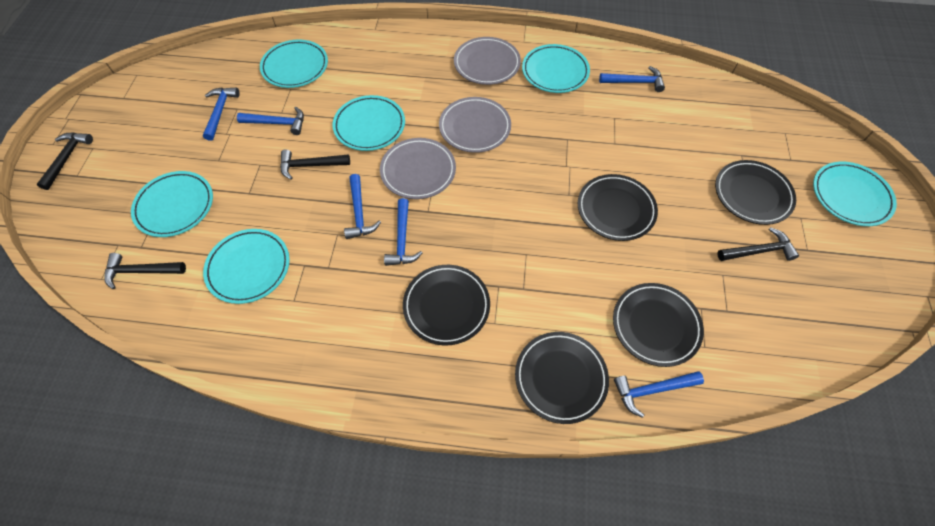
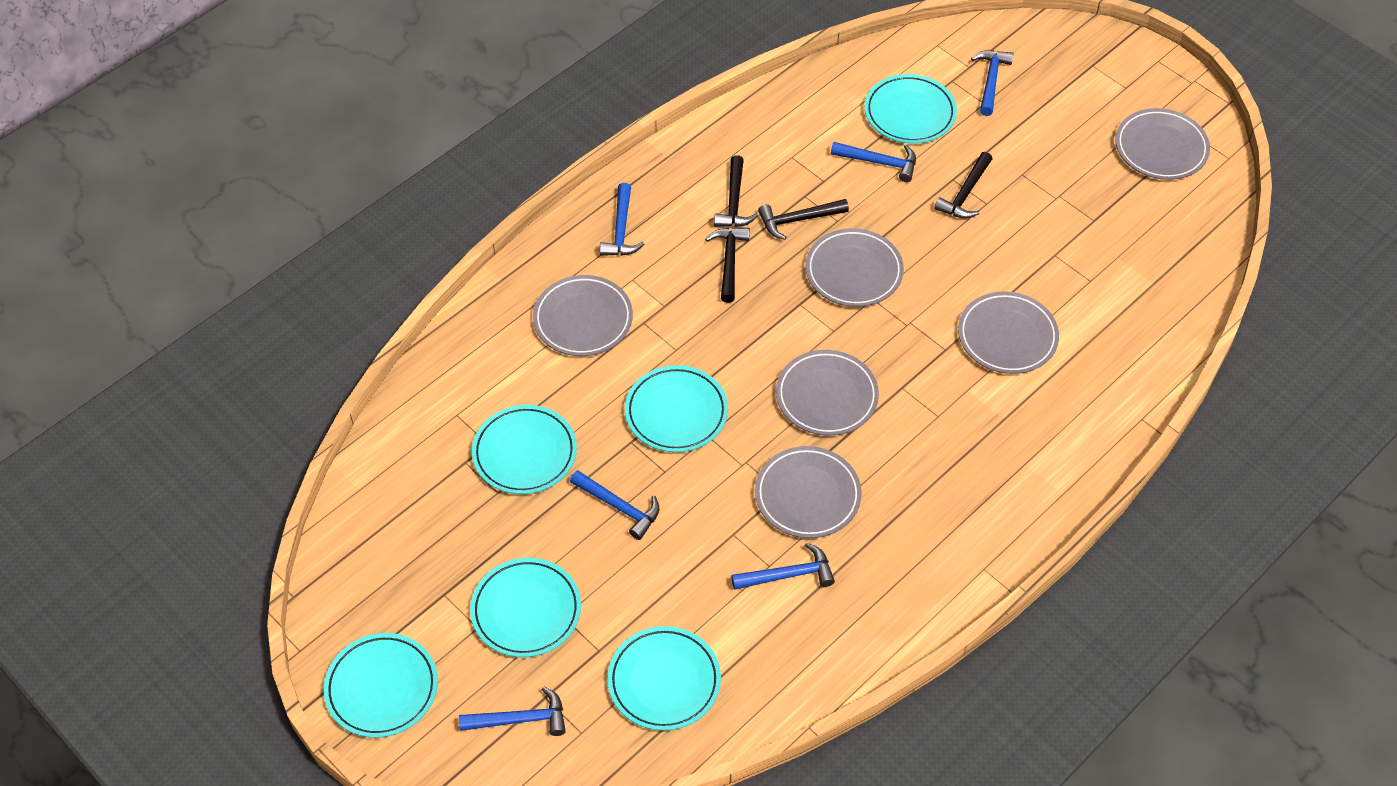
black plate: [403,265,490,345] [515,332,609,424] [578,174,658,241] [613,283,704,367] [715,160,796,225] = 5 -> none = 0
grey plate: [380,138,456,199] [439,97,511,153] [454,37,521,85] = 3 -> [533,275,633,356] [755,446,862,538] [776,350,879,436] [806,228,904,307] [958,291,1059,374] [1115,108,1210,180] = 6

